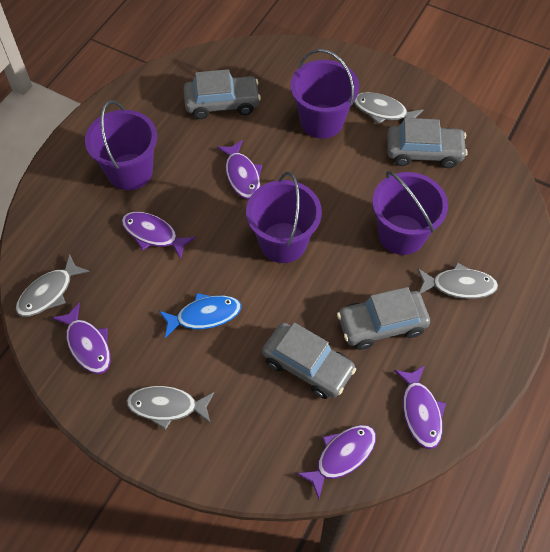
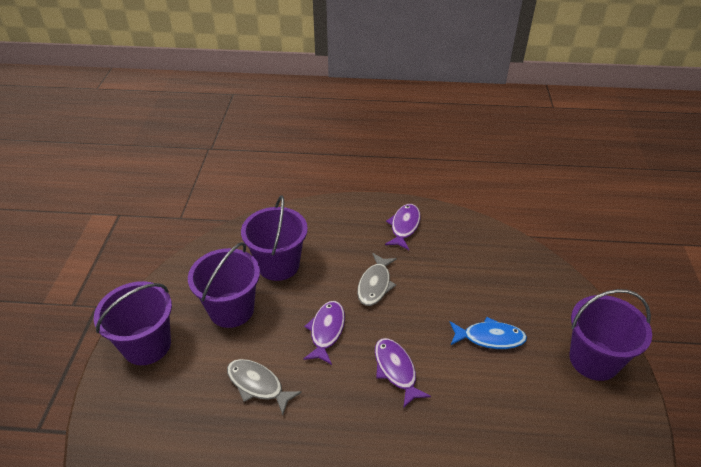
grey car: [184,69,261,119] [262,322,356,399] [337,287,430,350] [387,118,468,168] = 4 -> none = 0
grey fish: [16,254,90,317] [126,386,214,430] [354,92,423,124] [417,263,498,299] = 4 -> [227,359,302,415] [357,253,397,306] = 2
purple fish: [52,303,111,374] [122,212,196,259] [217,140,262,199] [296,425,376,499] [394,365,446,449] = 5 -> [303,301,345,365] [375,338,431,408] [385,204,421,250] = 3

